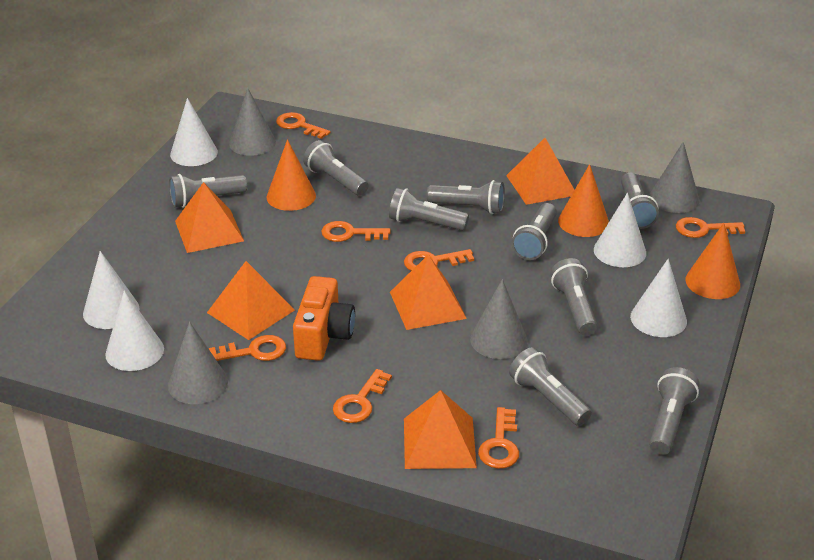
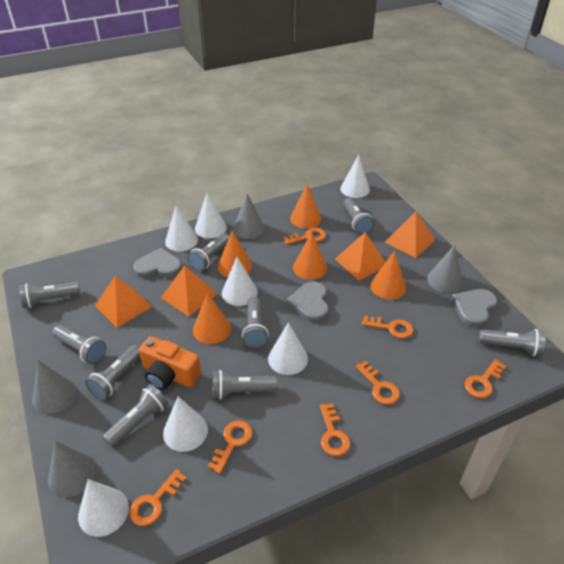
grey heart: none = 0 -> [133,248,182,278] [286,282,329,322] [451,289,497,328] = 3
orange cone: [266,139,316,211] [558,164,609,237] [685,223,740,299] = 3 -> [193,293,231,344] [218,230,252,277] [290,184,321,229] [293,232,327,280] [370,251,406,300] = 5
orange pyramid: [175,182,244,253] [207,261,295,340] [390,255,467,330] [404,390,477,469] [506,138,574,205] = 5 -> [95,276,152,328] [161,265,217,317] [335,232,386,280] [385,211,435,258] = 4
white cone: [83,251,140,329] [105,290,164,371] [170,98,218,166] [594,193,646,267] [630,259,687,337] = 5 -> [78,479,129,537] [163,396,208,452] [165,206,198,252] [195,193,227,238] [222,257,258,306] [268,322,308,375] [340,155,370,198] = 7

